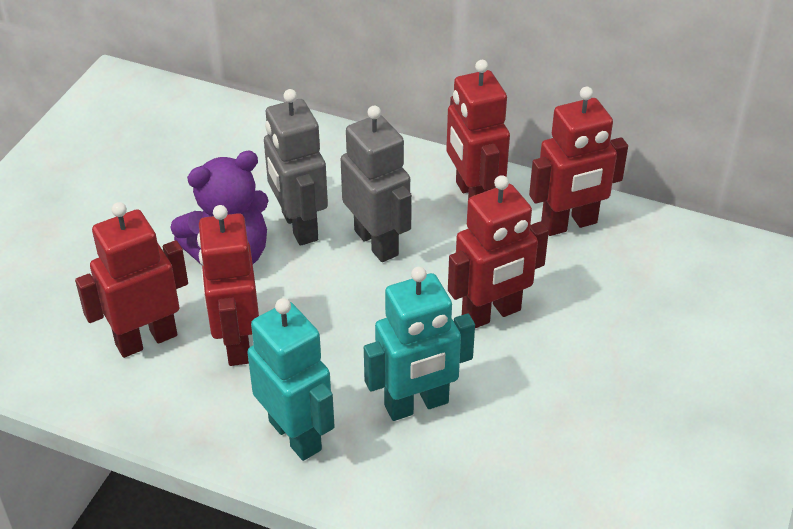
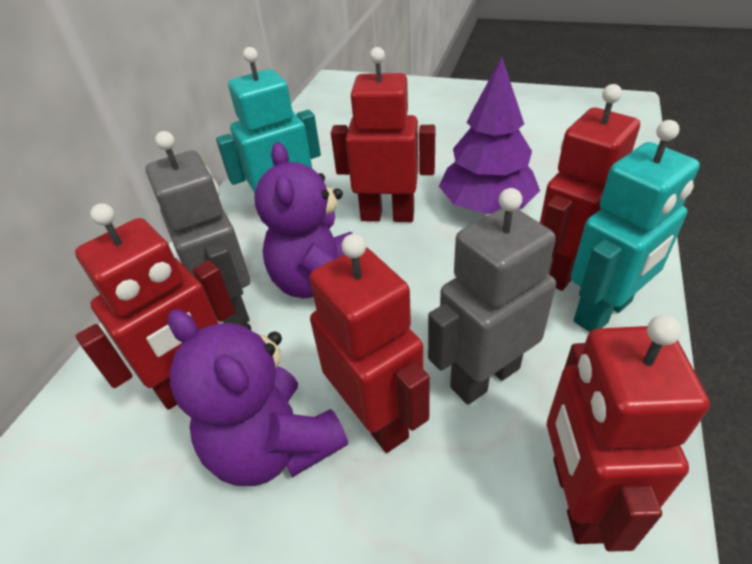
purple teddy bear: [170,151,269,265] = 1 -> [167,309,348,486] [254,142,353,298] = 2
purple tree: none = 0 -> [439,57,540,214] = 1

